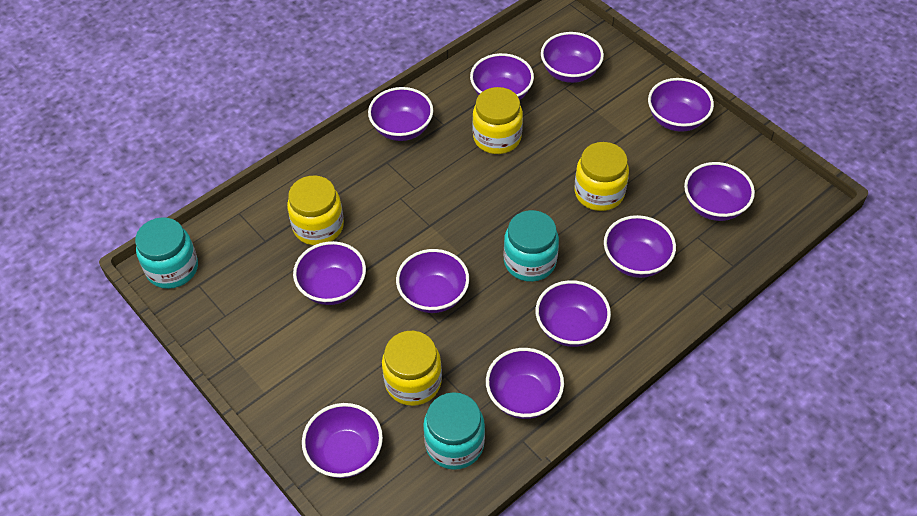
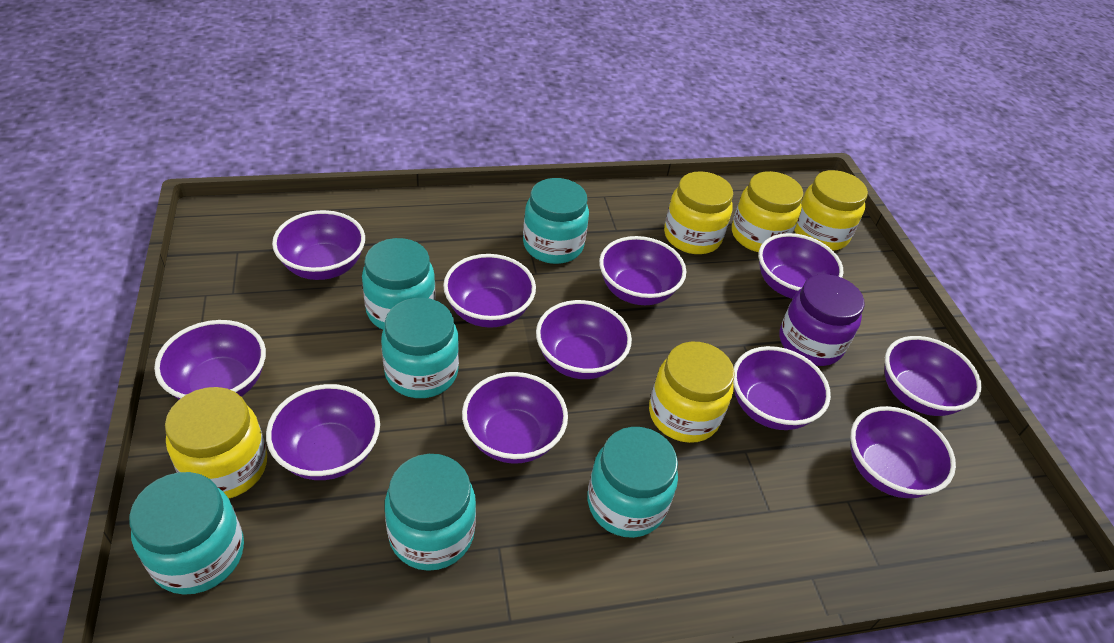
purple jar: none = 0 -> [780,274,864,366] = 1
turquoise jar: [135,217,198,289] [423,392,485,470] [503,210,559,282] = 3 -> [129,472,244,595] [362,238,436,330] [381,298,459,398] [385,454,476,571] [523,178,589,264] [587,427,678,538] = 6
yellow jar: [287,176,344,245] [382,331,442,406] [473,87,523,154] [574,142,629,211] = 4 -> [165,387,267,498] [649,342,735,443] [664,171,733,254] [732,171,803,252] [794,170,868,251] = 5

